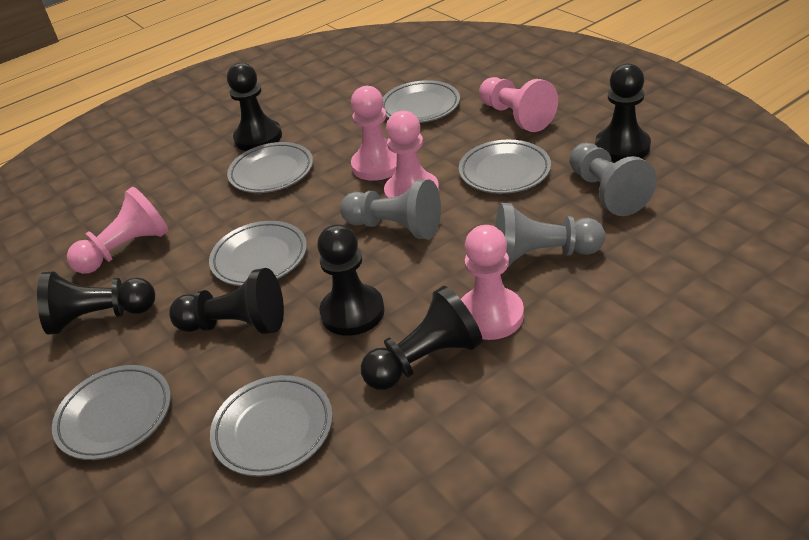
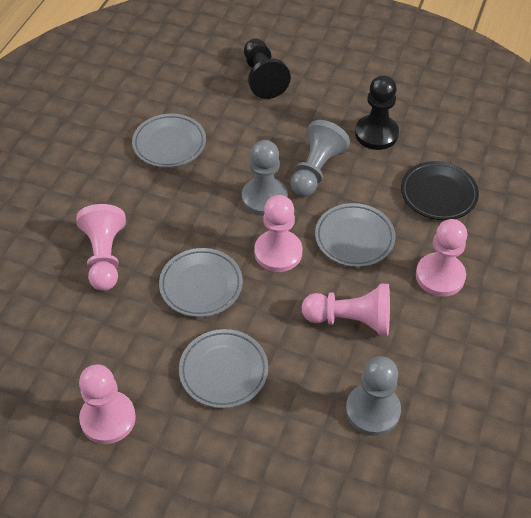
black pawn: [37,271,155,335] [169,268,284,334] [227,63,282,151] [317,224,385,336] [361,286,483,390] [595,63,651,162] = 6 -> [244,39,291,99] [355,75,399,150] = 2
black plate: none = 0 -> [401,161,479,220] = 1
grey plate: [52,365,171,460] [209,221,307,286] [210,375,333,477] [227,142,313,193] [383,80,460,123] [459,140,551,194] = 6 -> [132,114,206,168] [159,248,243,317] [179,329,268,408] [315,203,395,267] = 4

